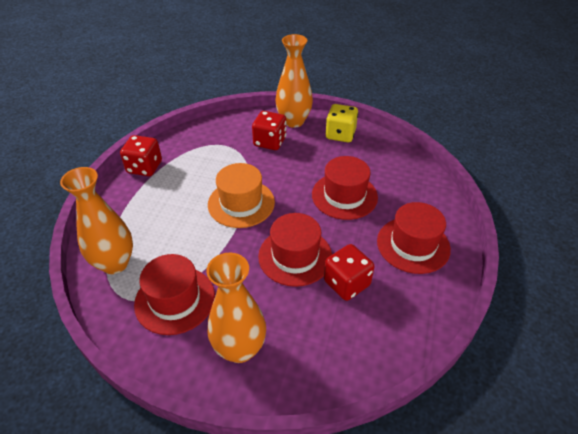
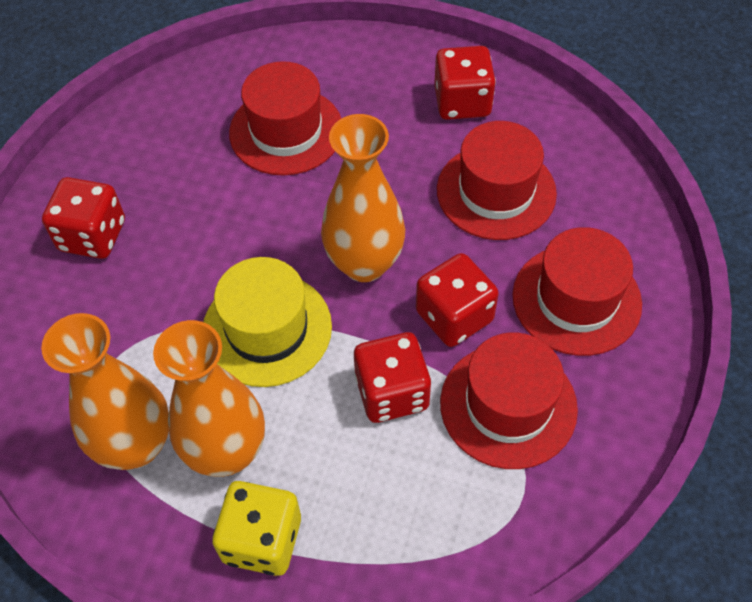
orange hat: [208,163,275,228] = 1 -> none = 0
red dice: [120,135,162,176] [252,111,286,150] [324,244,375,301] = 3 -> [42,177,125,259] [354,332,431,423] [416,253,499,347] [434,46,496,120] = 4
yellow hat: none = 0 -> [203,257,332,387] = 1

